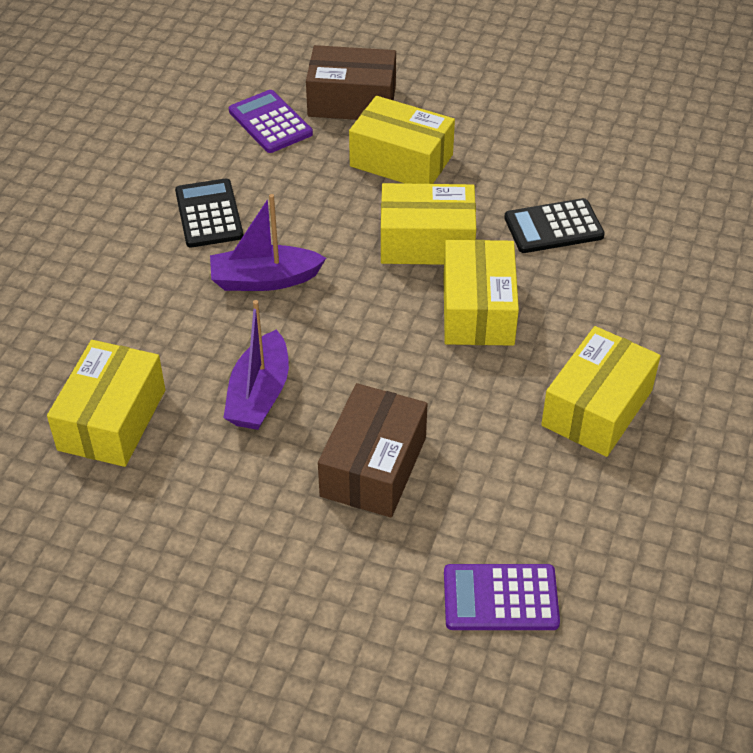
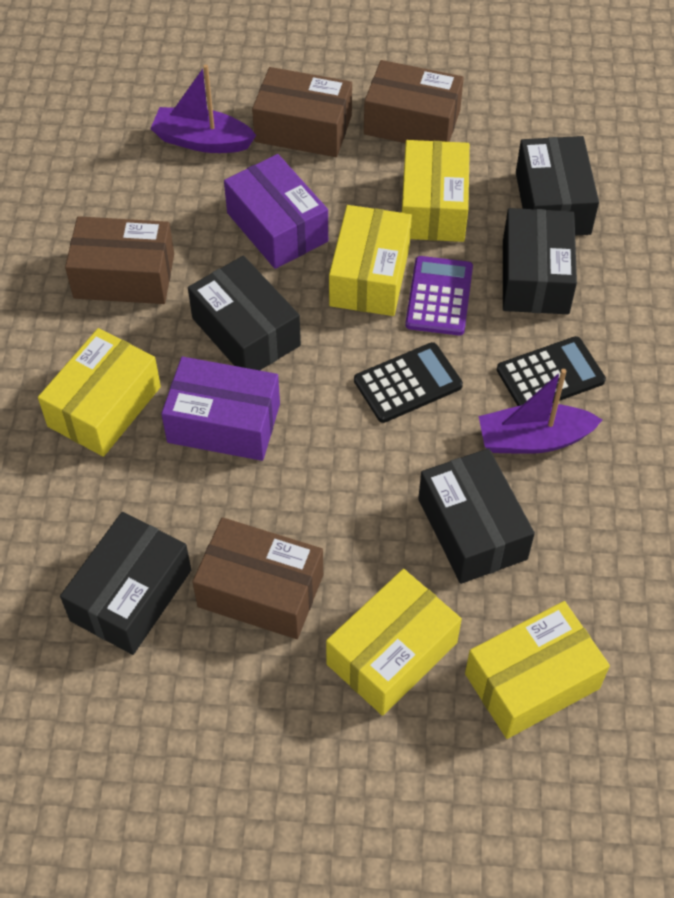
black box: none = 0 -> [60,512,191,655] [188,256,301,370] [418,448,535,584] [503,208,577,314] [516,136,599,236] = 5
brown box: [306,45,396,120] [318,383,428,518] = 2 -> [65,216,174,304] [192,517,323,639] [252,67,352,157] [364,60,464,143] = 4
purple box: none = 0 -> [161,357,280,461] [224,154,328,269] = 2
purple calculator: [229,90,313,153] [444,564,560,630] = 2 -> [405,256,473,336] = 1

